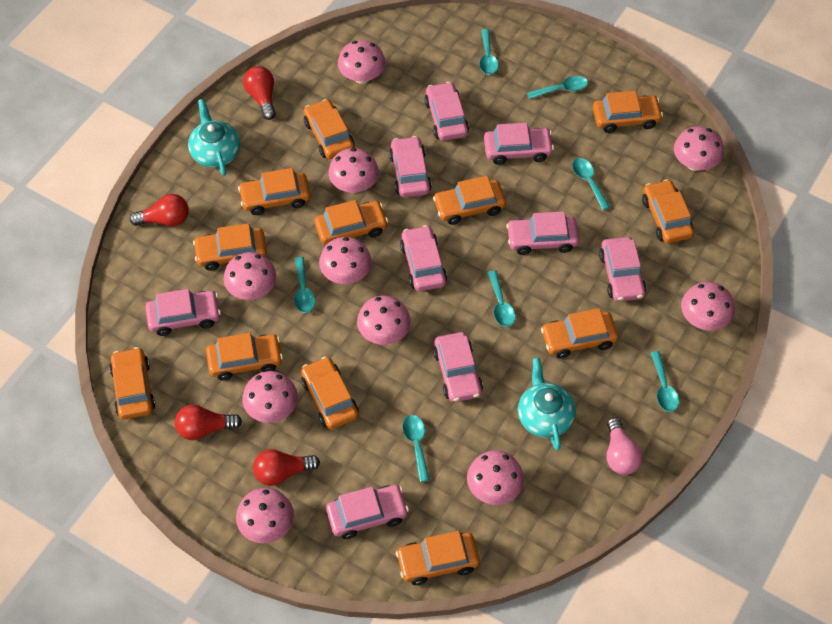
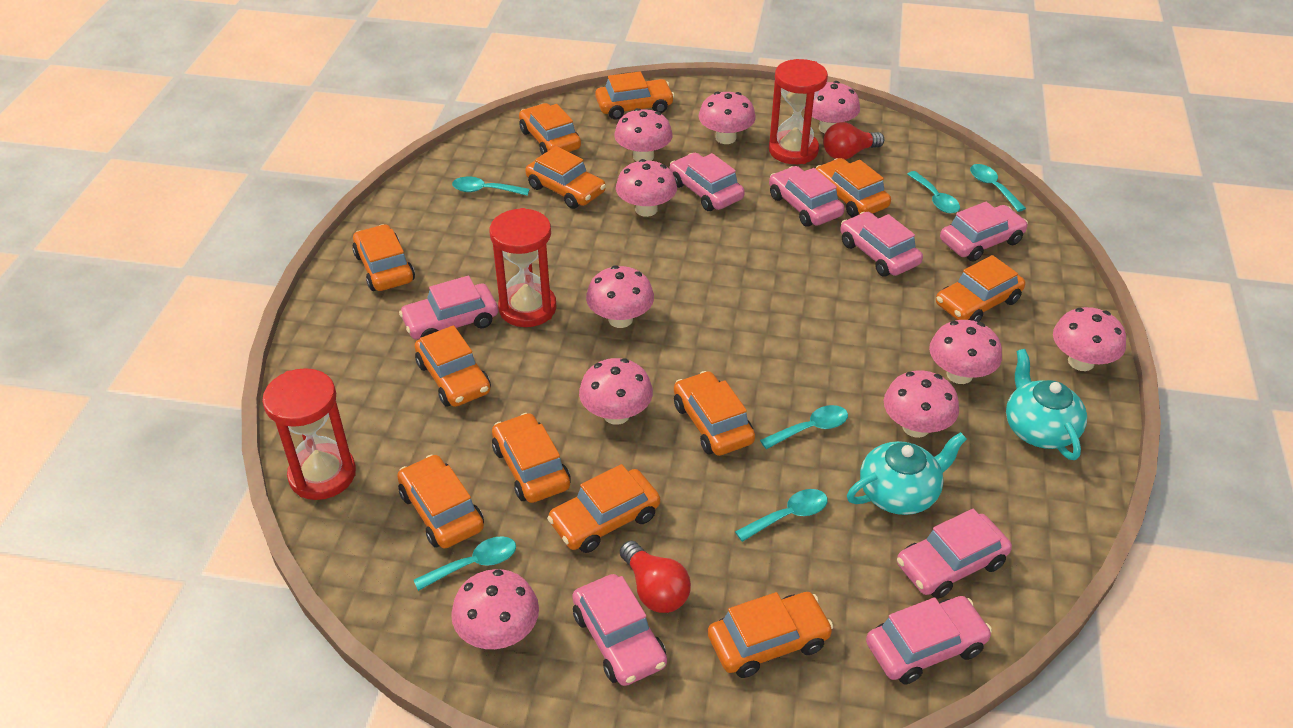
pink car: [145,289,221,336] [326,485,409,539] [389,136,432,197] [400,225,447,291] [424,82,469,141] [433,332,483,402] [484,123,554,165] [506,211,579,255] [599,237,646,302] = 9 -> [399,276,498,339] [572,574,667,686] [670,153,745,211] [769,166,845,227] [840,212,923,277] [866,596,992,684] [897,509,1012,599] [940,202,1028,261] = 8
pink light bulb: [606,417,643,475] = 1 -> none = 0
red hourglass: none = 0 -> [262,368,356,500] [490,208,557,327] [769,59,828,164] = 3
red light bulb: [129,194,189,226] [175,405,242,440] [243,66,276,120] [253,449,320,486] = 4 -> [620,541,691,613] [823,122,884,160] = 2
turquoise spoon: [294,257,315,313] [402,415,430,482] [479,29,498,75] [488,271,516,327] [527,76,588,99] [572,158,610,210] [651,351,679,412] = 7 -> [414,536,516,591] [452,177,530,196] [735,489,827,542] [760,405,848,449] [907,171,960,213] [970,164,1026,212] = 6

